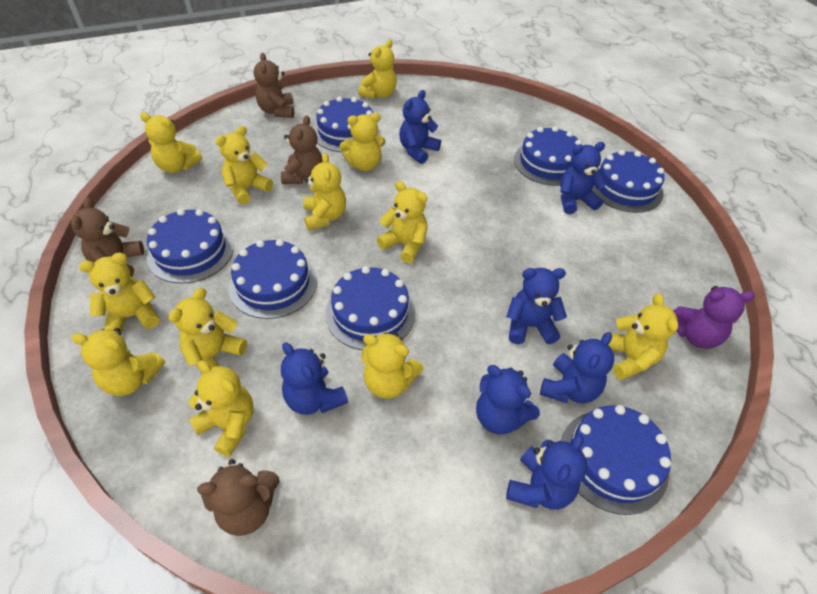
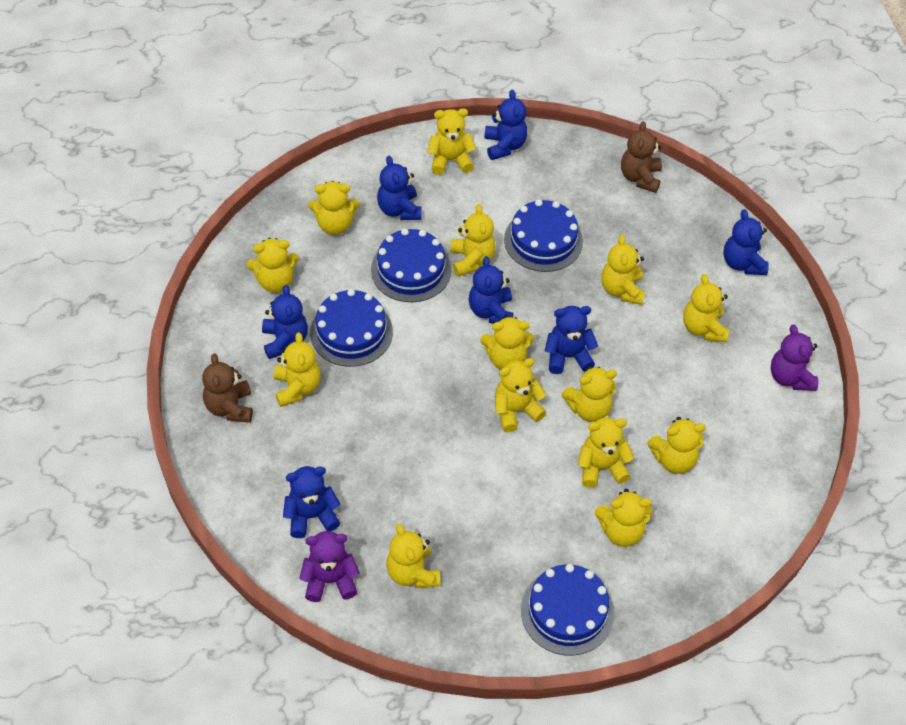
blue cake: [147,209,234,284] [229,239,317,319] [313,97,380,152] [325,266,415,350] [514,126,582,186] [561,405,671,515] [592,150,665,213] = 7 -> [310,289,393,367] [371,228,451,302] [504,199,583,272] [521,564,614,656] = 4
brown teddy bear: [71,197,144,277] [197,459,280,536] [254,53,294,118] [281,115,323,184] = 4 -> [202,354,253,423] [621,121,662,193] = 2
purple teddy bear: [673,286,755,349] = 1 -> [299,531,360,602] [770,325,818,391] = 2
yellow teddy bear: [72,328,165,396] [79,252,159,334] [140,112,202,173] [169,288,247,374] [188,360,254,457] [215,126,273,205] [303,153,346,230] [340,113,385,171] [358,40,397,99] [362,332,423,399] [377,181,427,263] [603,293,678,380] = 12 -> [247,238,299,292] [274,332,321,407] [308,181,359,235] [386,523,440,588] [427,108,476,175] [450,204,496,276] [480,315,534,370] [495,358,546,432] [562,366,617,422] [578,418,634,488] [595,489,653,547] [601,235,645,305] [647,417,706,474] [683,274,729,342] = 14

